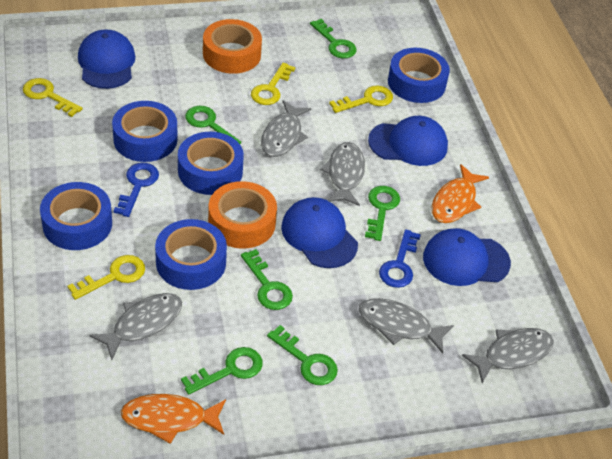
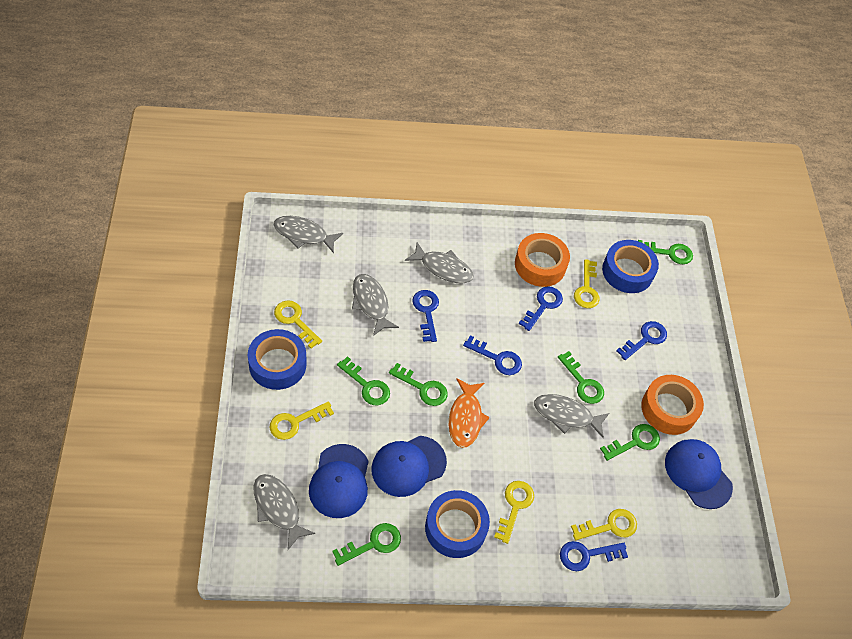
blue cap: [78,29,136,89] [281,197,358,268] [368,116,448,166] [423,228,511,286] = 4 -> [309,444,369,518] [371,436,447,497] [665,439,733,509] = 3
blue key: [113,163,159,217] [379,229,421,288] = 2 -> [412,290,439,342] [463,335,522,375] [519,286,563,331] [560,541,628,571] [616,321,667,360] = 5
blue tape: [40,182,112,250] [112,101,178,162] [155,219,227,290] [178,132,244,195] [388,48,450,103] = 5 -> [248,329,307,390] [425,490,490,558] [602,240,659,293] = 3
orange fish: [121,394,226,444] [432,164,489,223] = 2 -> [449,378,490,448] = 1
yellow key: [23,78,83,117] [68,255,145,300] [251,63,295,105] [329,86,393,113] = 4 -> [270,401,334,440] [274,300,322,348] [494,481,534,544] [571,509,637,540] [574,259,599,308] = 5

